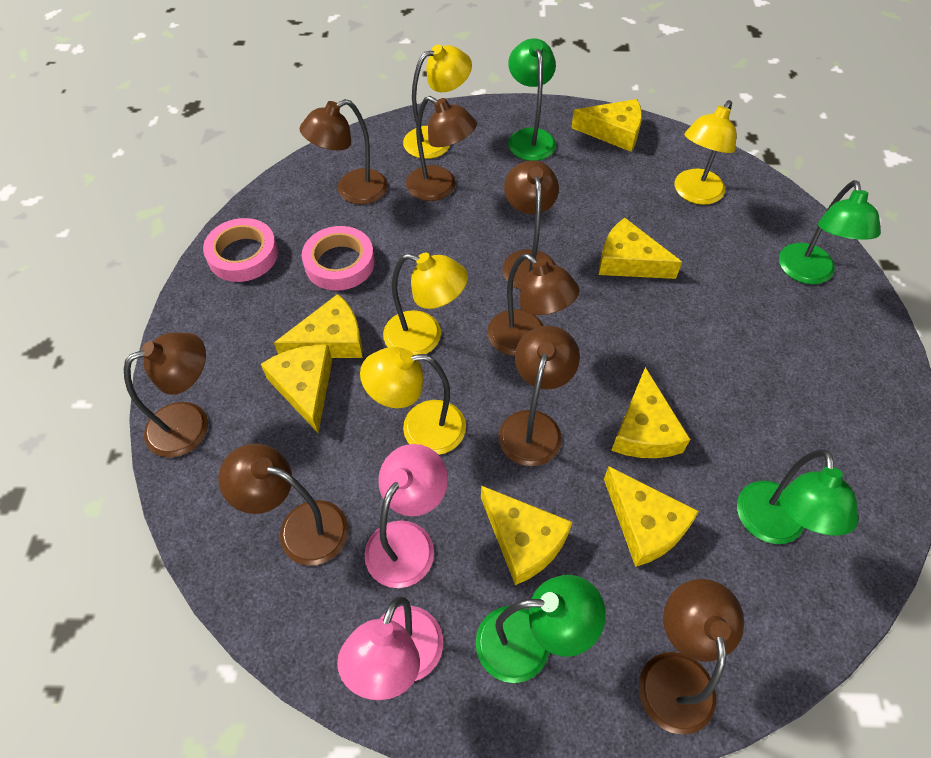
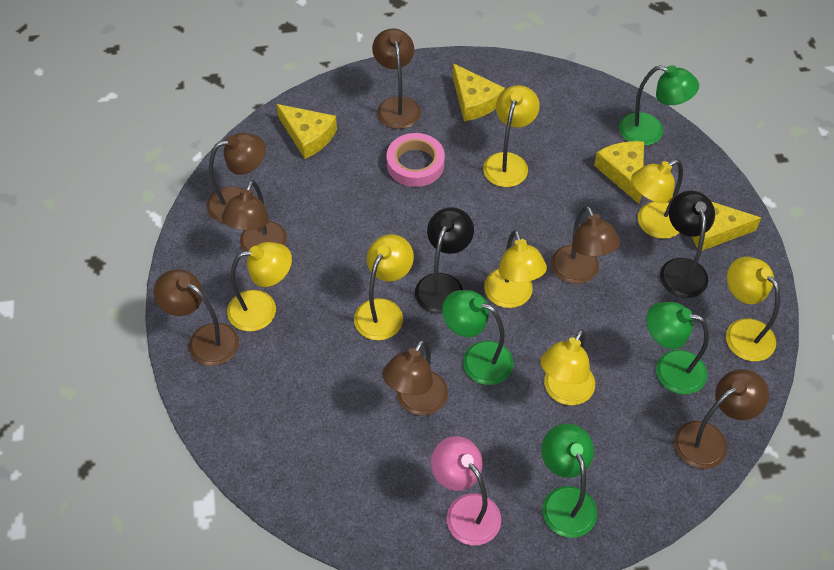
black lamp: none = 0 -> [415,207,474,314] [660,191,715,298] = 2
brown lamp: [124,333,208,457] [218,443,349,566] [300,99,388,204] [406,96,477,201] [487,253,580,356] [498,325,580,466] [503,160,559,290] [639,579,744,735] = 8 -> [154,269,239,366] [207,133,266,223] [222,180,287,251] [372,29,421,129] [382,340,448,416] [551,206,620,284] [674,369,769,469] = 7
pink lamp: [337,597,443,700] [365,444,448,588] = 2 -> [431,436,501,545] = 1
pink tape: [203,218,278,282] [302,226,375,291] = 2 -> [386,133,445,187] = 1
yellow cheese: [261,345,332,433] [274,294,363,358] [481,486,573,585] [571,99,642,152] [599,218,682,279] [604,466,699,567] [611,367,691,458] = 7 -> [277,104,337,159] [453,63,505,121] [594,141,644,204] [692,202,761,251] = 4
yellow lamp: [360,347,466,455] [383,253,468,355] [403,44,472,159] [675,100,736,205] = 4 -> [227,242,292,332] [354,234,414,340] [483,85,540,187] [484,230,547,308] [540,329,595,405] [631,160,683,239] [726,257,780,361] = 7

